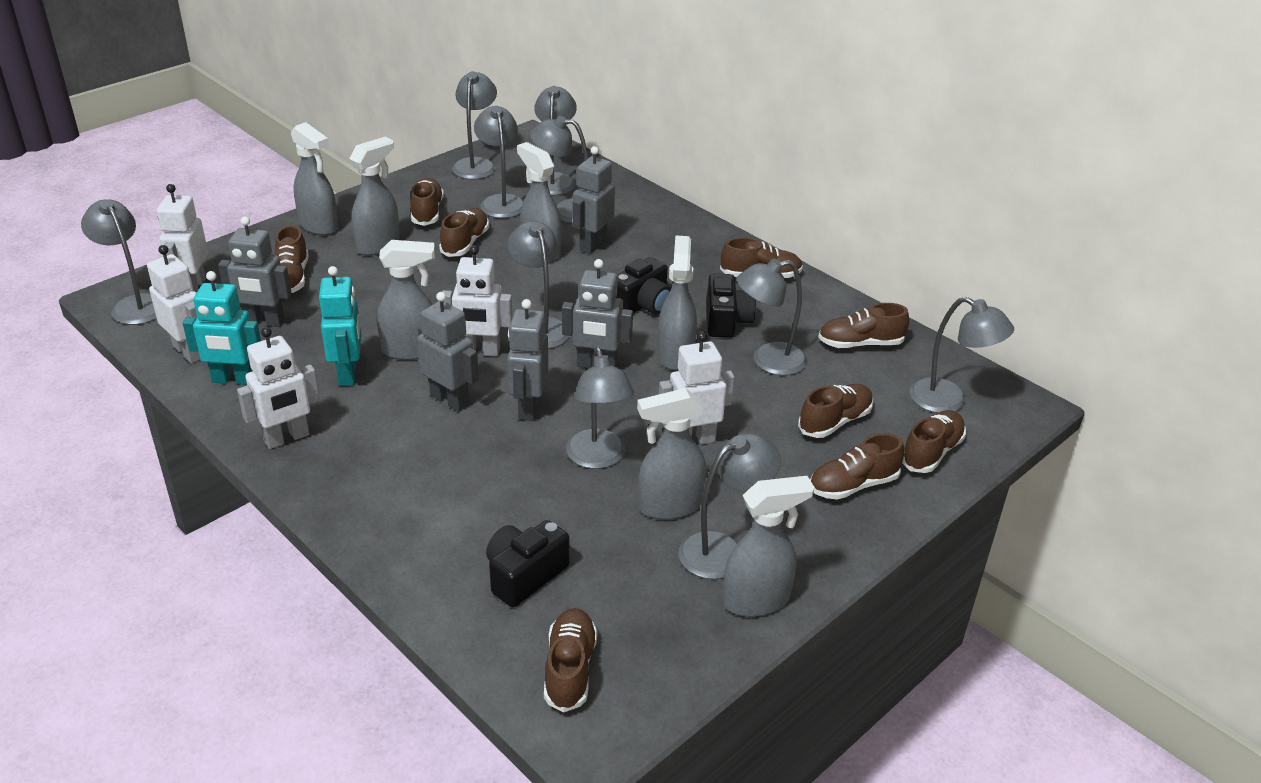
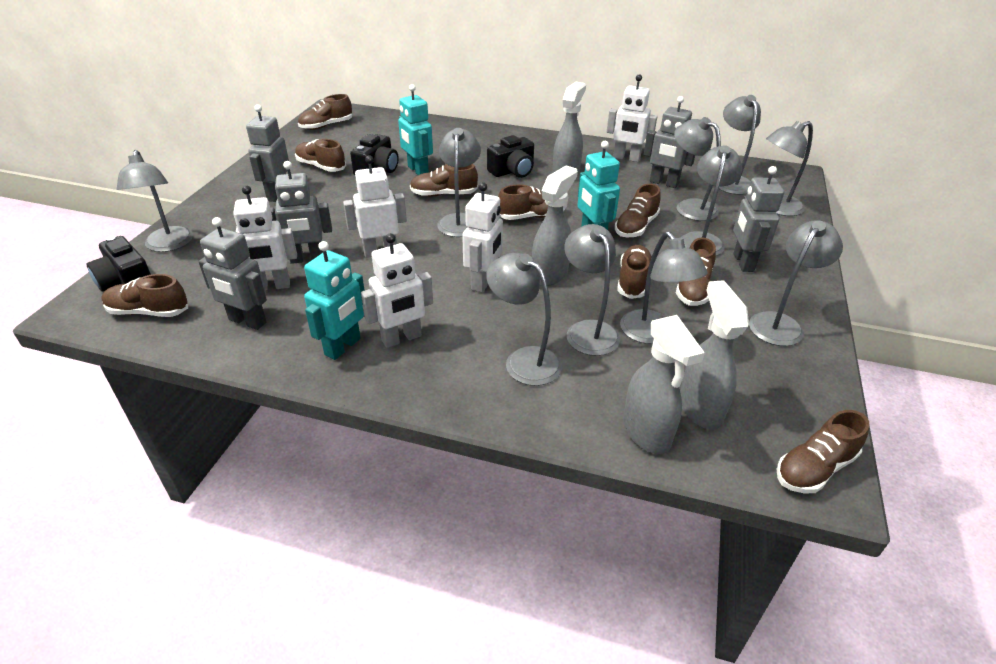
grey spray bottle: [291,122,338,236] [349,137,400,256] [377,240,435,360] [517,142,561,261] [637,388,706,520] [658,235,697,370] [723,476,814,617] = 7 -> [532,165,578,286] [553,82,586,176] [623,315,705,454] [680,280,749,430] = 4
turquoise robot: [183,271,261,385] [319,266,361,386] = 2 -> [304,241,365,360] [398,84,433,175] [577,141,620,230] = 3

